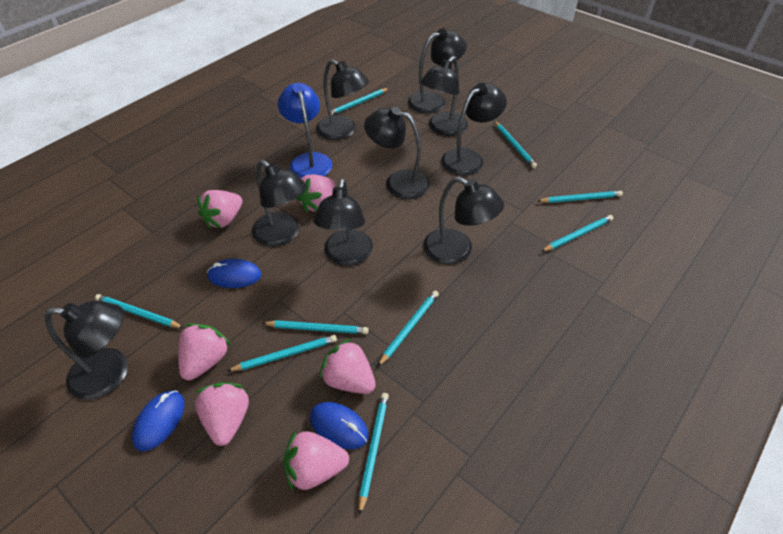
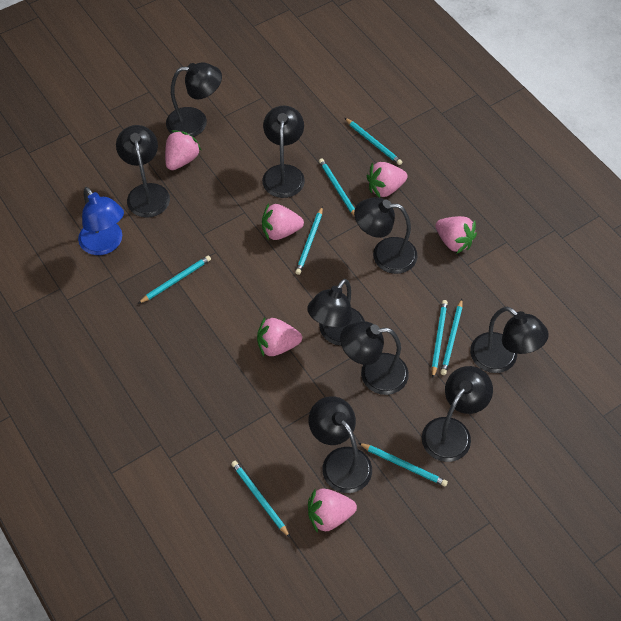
blue mouse: [132,391,185,451] [207,259,261,288] [310,402,369,449] = 3 -> none = 0
turquoise pencil: [95,294,184,328] [227,335,337,371] [263,320,368,334] [331,88,389,115] [359,393,389,516] [377,291,439,367] [494,121,537,168] [538,191,623,203] [541,215,613,252] = 9 -> [138,255,211,304] [231,461,290,538] [295,206,323,275] [319,159,355,217] [345,118,402,165] [359,443,448,487] [432,300,448,378] [440,299,462,375] = 8

